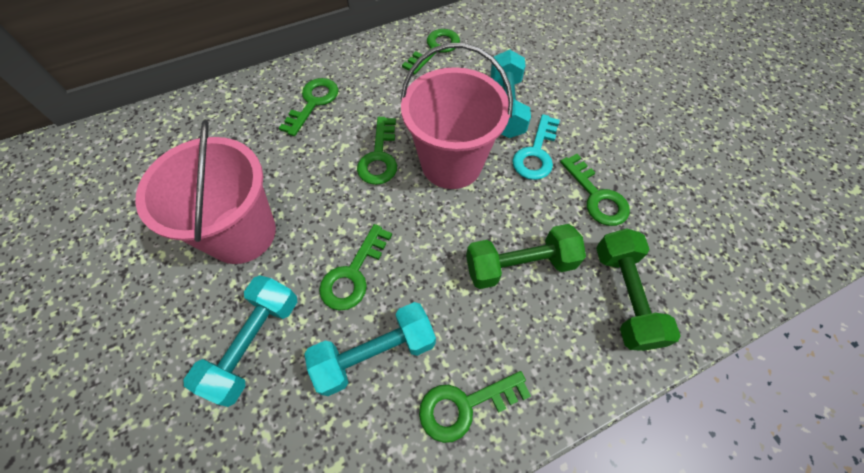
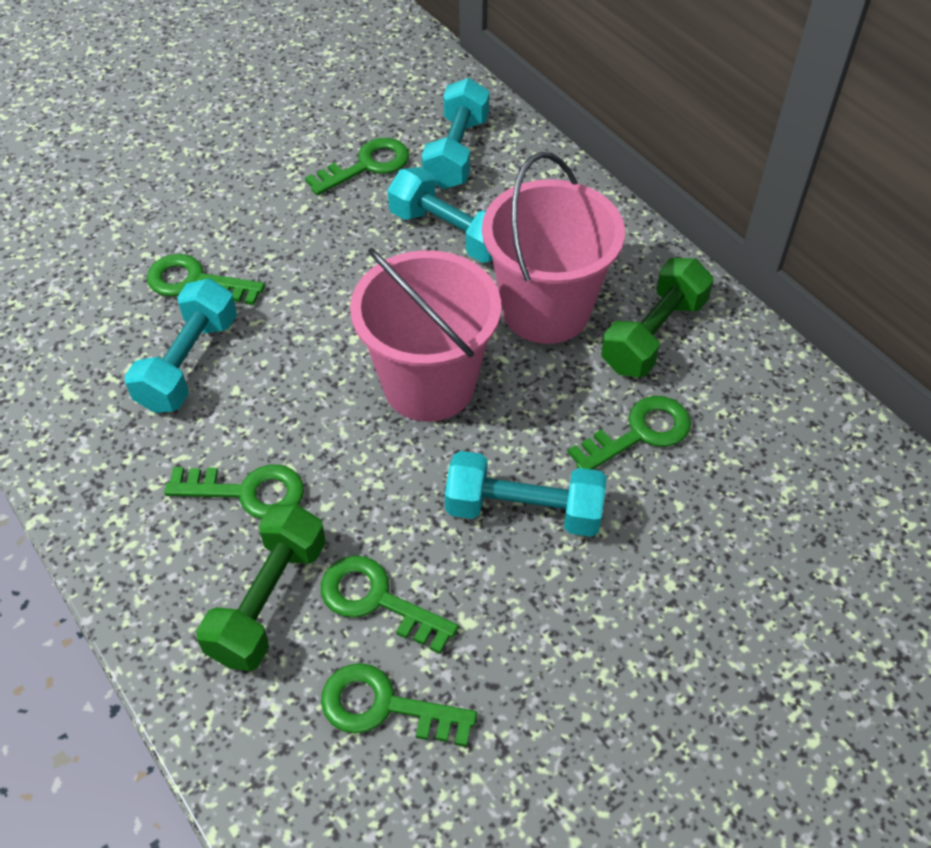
turquoise dumbbell: [183,275,297,407] [305,302,436,396] [491,50,531,138] = 3 -> [124,278,237,413] [388,167,493,263] [422,78,490,189] [445,451,606,537] = 4
turquoise key: [512,114,560,180] = 1 -> none = 0

